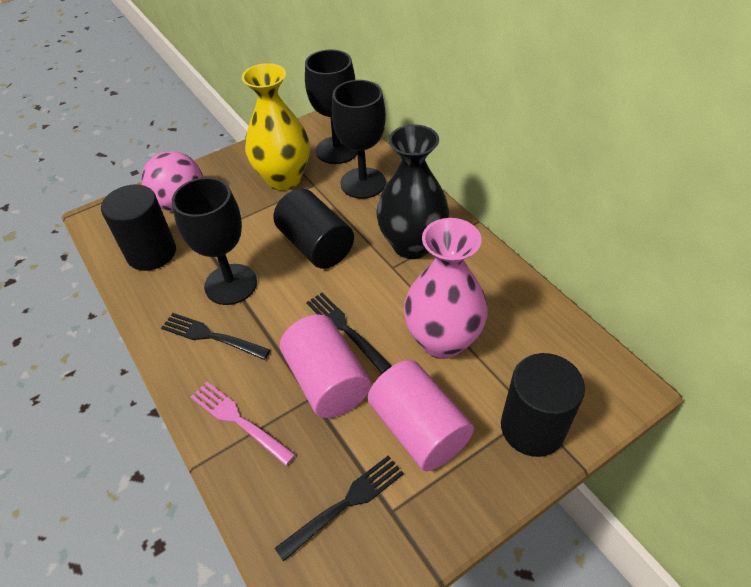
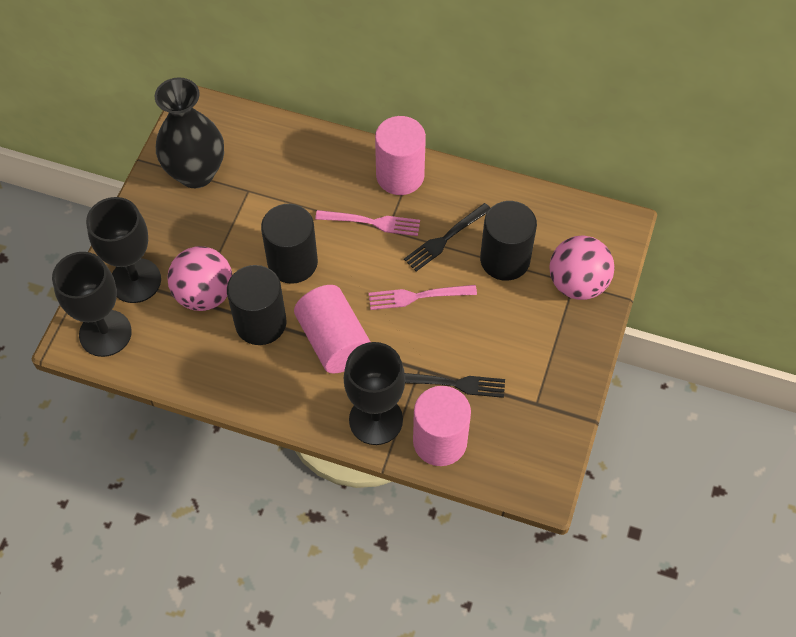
black fork: [161,313,270,360] [275,456,404,562] [306,292,391,373] = 3 -> [404,203,490,271] [405,373,505,398] = 2
pink ball: [141,151,203,211] = 1 -> [167,246,232,311] [549,235,614,300] = 2
pink cylinder: [280,315,371,418] [368,360,474,471] = 2 -> [294,285,370,374] [375,116,426,195] [413,386,471,466] = 3
pink fork: [191,382,296,466] = 1 -> [315,210,420,236] [369,285,477,310] = 2
pink vase: [404,218,488,359] = 1 -> none = 0
yellow vase: [242,63,310,190] = 1 -> none = 0

